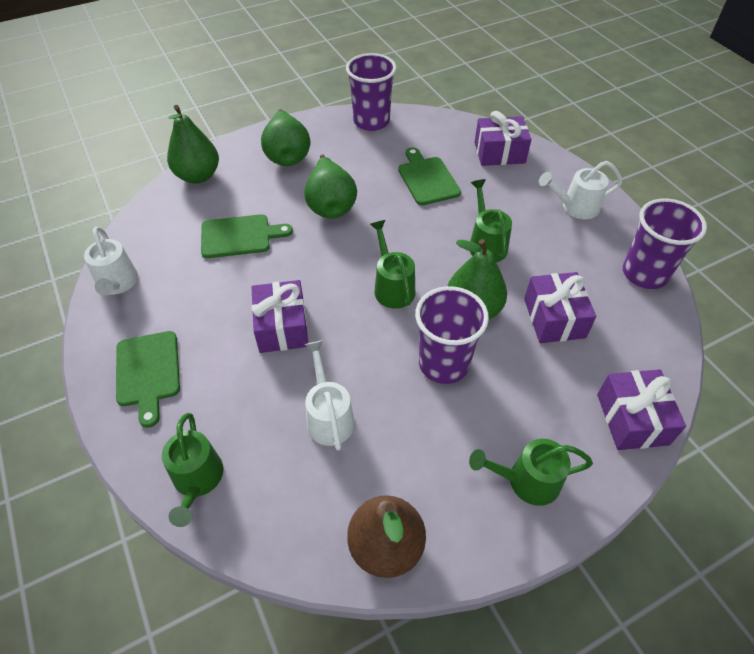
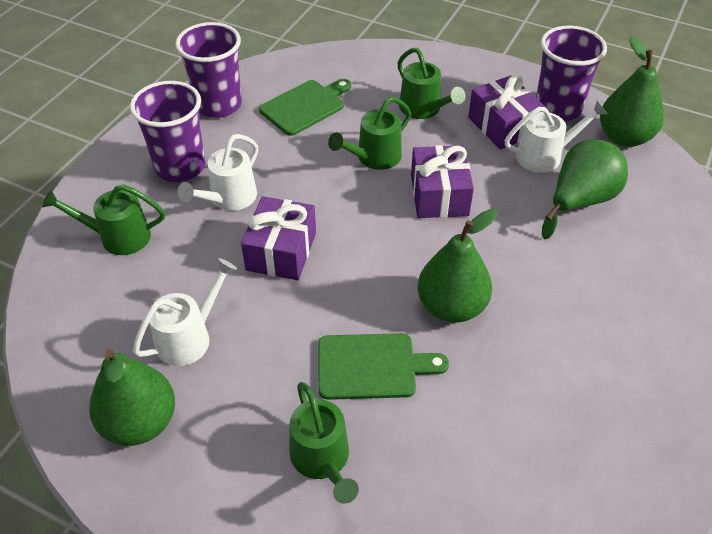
brown pear: [347,495,426,578] = 1 -> none = 0
green cutting board: [116,331,180,428] [201,214,293,258] [398,147,461,205] = 3 -> [259,79,351,136] [318,333,449,400] = 2
purple gift: [251,280,308,353] [475,111,531,166] [524,272,596,343] [597,369,686,450] = 4 -> [241,196,316,280] [411,145,474,218] [468,75,545,149] = 3

